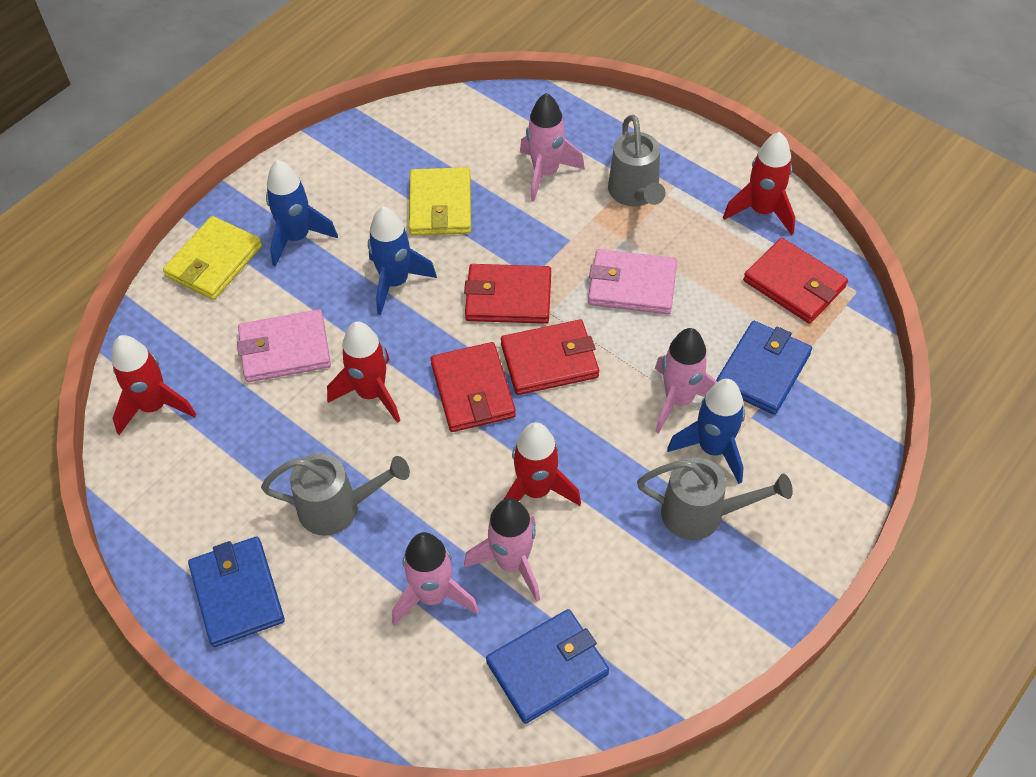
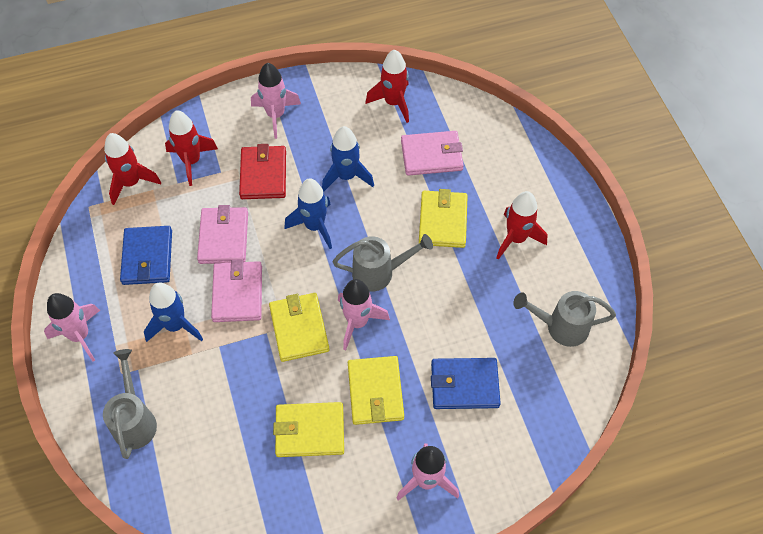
blue wallet: [188,536,285,647] [486,609,609,724] [716,321,812,415] = 3 -> [120,226,172,285] [431,358,501,409] = 2
pink wallet: [237,309,331,382] [588,249,677,314] = 2 -> [197,205,248,264] [211,259,262,322] [401,131,464,176] = 3
red wallet: [431,342,516,432] [464,264,551,324] [501,320,599,395] [743,238,848,324] = 4 -> [239,144,286,199] = 1
yellow wallet: [163,216,262,300] [409,167,471,236] = 2 -> [269,293,329,362] [273,402,344,457] [348,356,404,425] [419,189,468,248] = 4

